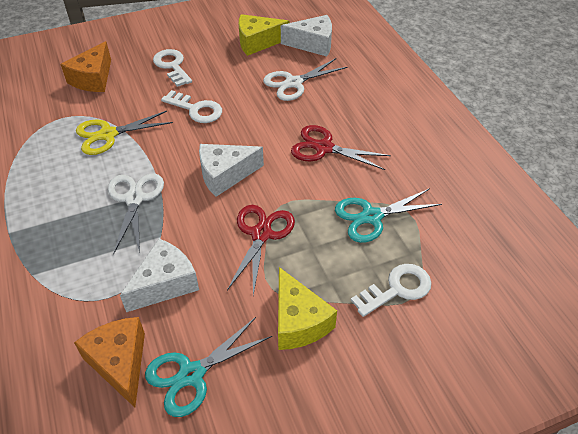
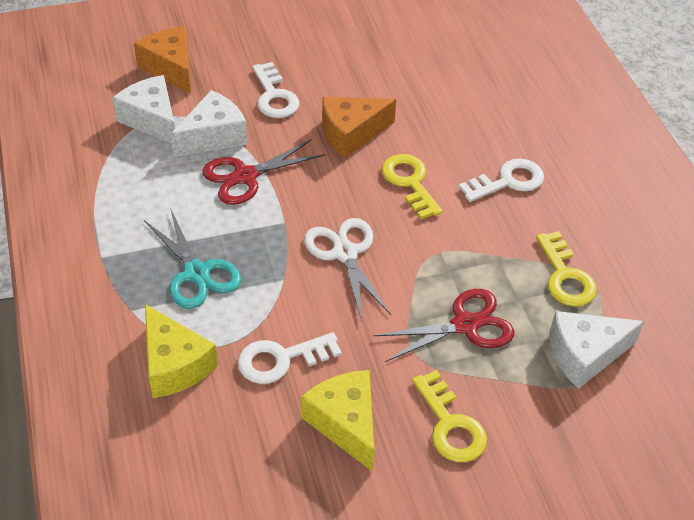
turquoise scissors: [145,317,272,417] [335,188,442,243] = 2 -> [144,210,241,309] = 1
white scissors: [108,173,164,255] [263,58,348,101] = 2 -> [304,218,391,321] = 1
yellow key: none = 0 -> [382,154,442,219] [412,370,487,462] [536,231,597,307] = 3
yellow scissors: [76,111,173,155] = 1 -> none = 0

